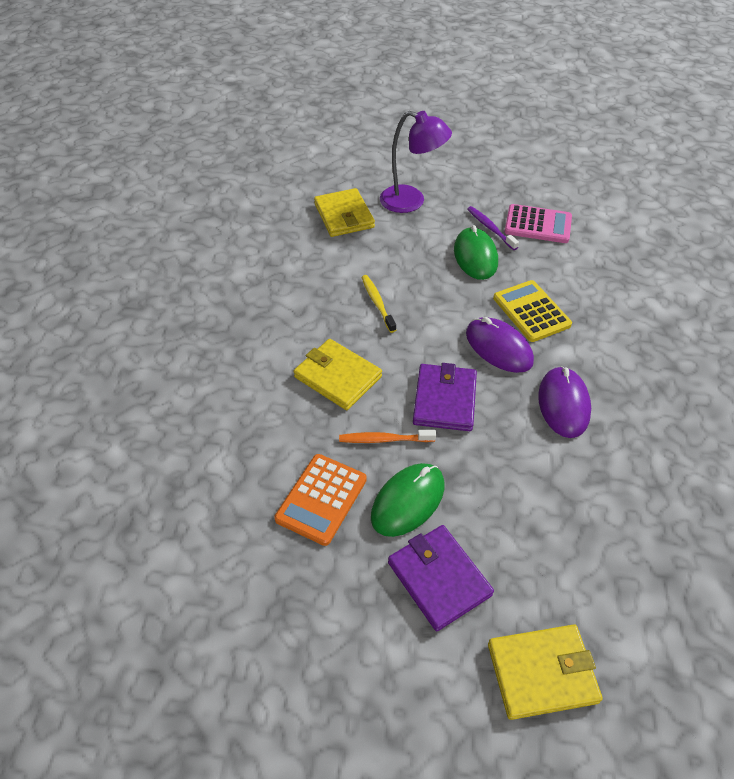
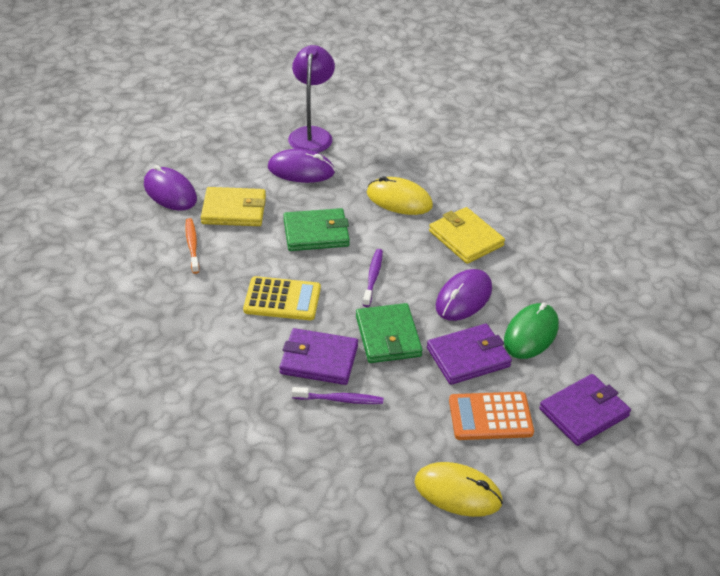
green mouse: [371,463,445,537] [454,225,498,280] = 2 -> [504,302,559,359] = 1
green wallet: none = 0 -> [283,208,350,251] [356,303,423,363] = 2
pink calculator: [504,204,572,243] = 1 -> none = 0
purple mouse: [466,317,534,373] [538,366,591,438] = 2 -> [144,165,197,211] [268,149,335,183] [435,269,492,321] = 3
purple toothbrush: [467,206,519,250] = 1 -> [292,387,383,404] [363,249,383,307] = 2
purple wallet: [388,525,494,631] [413,363,477,431] = 2 -> [280,328,358,385] [427,324,512,385] [539,374,631,446] = 3
yellow mouse: none = 0 -> [367,176,433,215] [414,462,503,517] = 2
yellow toothbrush: [361,275,396,333] = 1 -> none = 0
yellow wallet: [294,339,382,410] [314,188,375,237] [488,624,603,720] = 3 -> [201,187,266,226] [429,207,505,264] = 2

